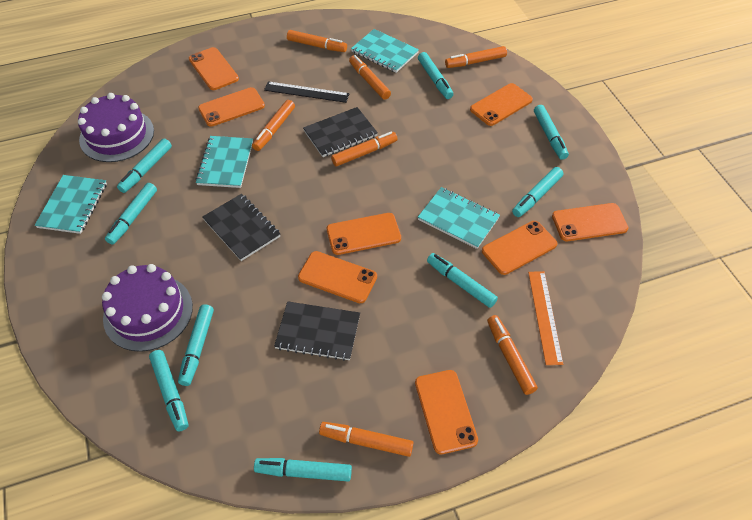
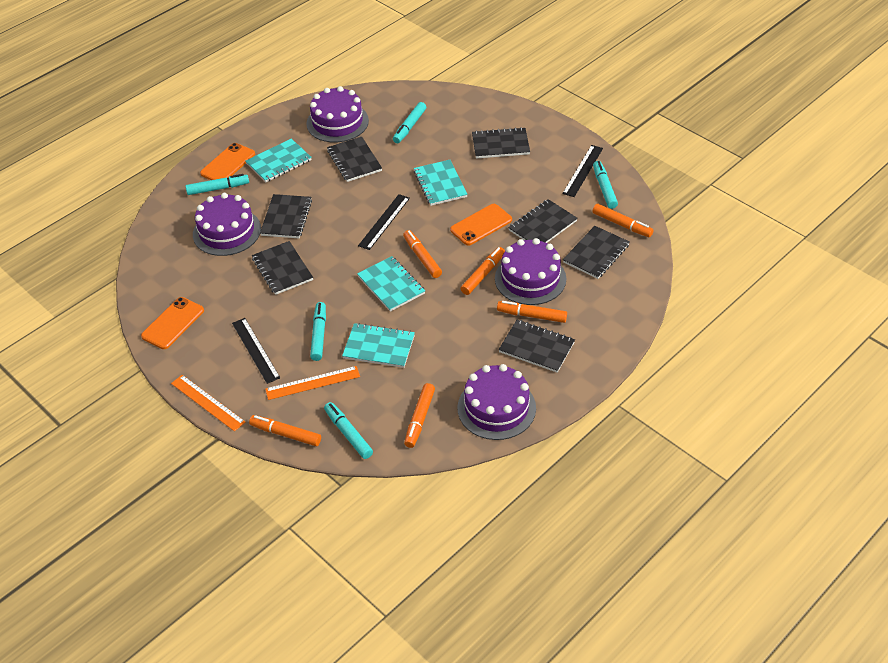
black notebook: [202,194,280,261] [274,301,360,361] [303,107,378,157] = 3 -> [252,241,313,295] [260,194,312,238] [327,137,382,182] [472,127,530,159] [498,320,575,373] [508,199,578,243] [563,226,629,279] = 7
black ruler: [264,81,349,103] = 1 -> [232,318,280,384] [358,194,410,250] [562,145,603,197] = 3
orange marker: [252,100,295,151] [287,30,347,52] [319,422,413,457] [331,132,398,167] [349,55,391,100] [445,46,507,68] [487,315,538,395] = 7 -> [249,415,321,446] [403,230,442,278] [404,383,435,448] [461,247,505,295] [497,301,567,323] [592,204,654,237] = 6
orange phone: [189,47,239,90] [198,87,265,127] [298,251,377,303] [327,213,401,255] [415,370,478,454] [470,83,533,126] [482,221,557,275] [552,203,628,241] = 8 -> [141,297,204,349] [200,143,255,180] [450,204,512,245] = 3
orange ruler: [528,271,563,365] = 1 -> [171,375,245,432] [265,366,360,400] = 2
purple cake: [78,93,154,162] [102,264,193,352] = 2 -> [193,193,261,256] [306,86,369,142] [457,364,536,440] [495,238,566,305] = 4
turquoise marker: [105,183,157,245] [117,139,172,193] [149,350,189,431] [178,304,214,386] [254,458,352,482] [418,52,454,99] [427,253,498,308] [512,167,563,217] [534,105,569,160] = 9 -> [186,174,249,195] [310,302,326,361] [324,402,373,459] [393,102,426,143] [593,161,618,209] = 5

